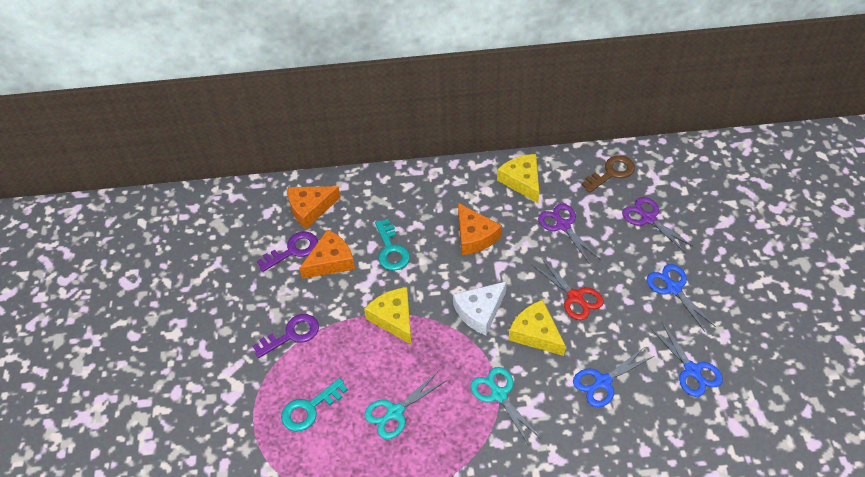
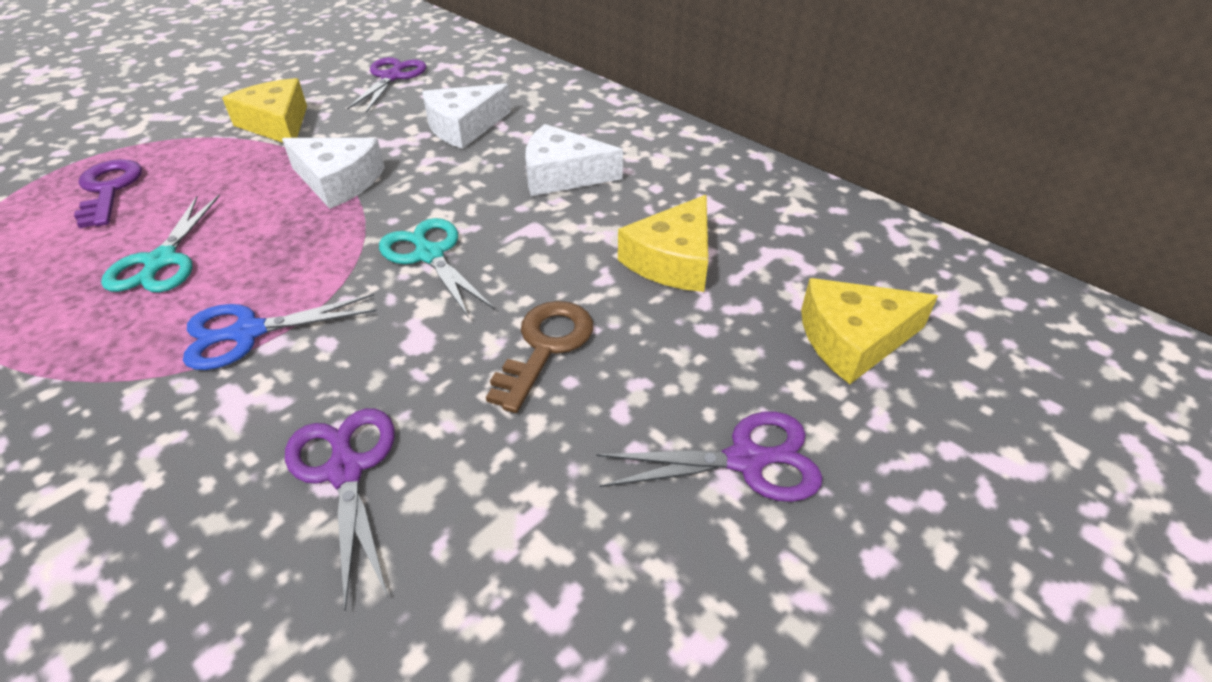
blue scissors: [573,347,654,407] [647,264,716,332] [651,322,723,397] = 3 -> [183,294,377,370] = 1
orange cheese: [288,186,341,229] [299,229,355,279] [458,203,502,255] = 3 -> none = 0
purple key: [253,314,319,358] [257,232,318,272] = 2 -> [74,159,142,228] = 1
purple scissors: [538,204,600,264] [622,197,694,253] = 2 -> [285,408,395,611] [347,57,426,113] [596,411,822,502] = 3
red scissors: [532,257,604,320] = 1 -> none = 0
turquoise key: [281,378,348,432] [375,219,410,271] = 2 -> none = 0
white cheese: [453,281,507,335] = 1 -> [282,138,385,209] [422,84,511,149] [525,124,623,196] = 3

